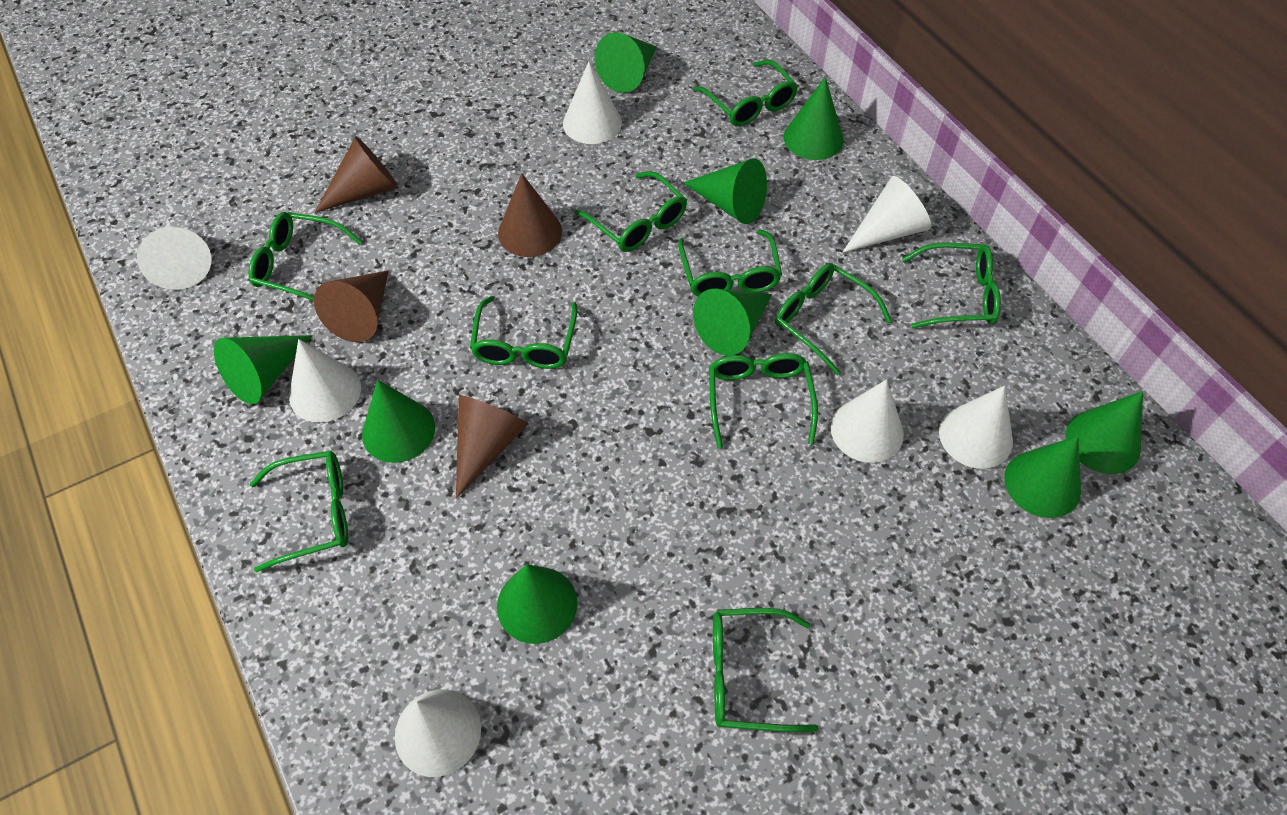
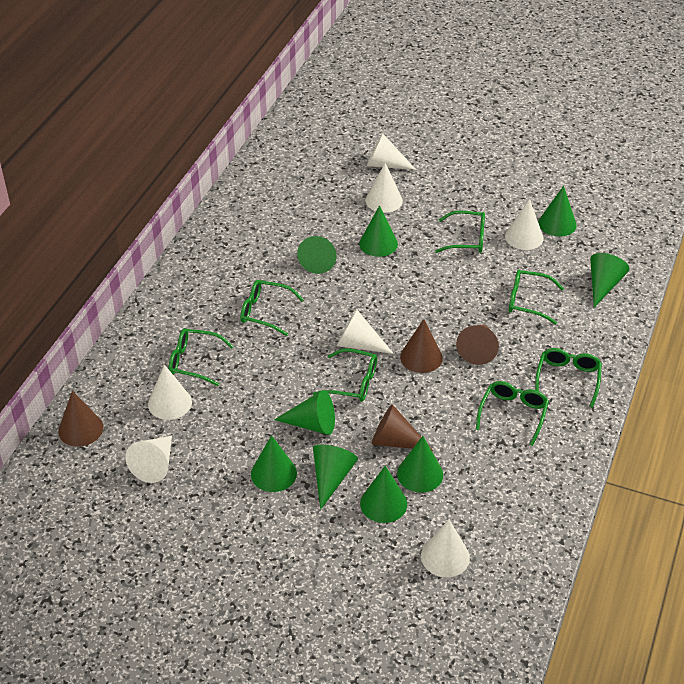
green glasses: [248,212,362,301] [250,451,348,573] [470,296,578,369] [575,171,687,252] [678,229,782,296] [694,60,798,126] [709,353,818,448] [713,608,818,732] [775,263,892,376] [902,242,1001,328] = 10 -> [168,328,234,386] [240,280,304,336] [312,348,377,402] [435,211,485,253] [476,381,549,446] [509,270,564,324] [535,348,602,408] = 7

